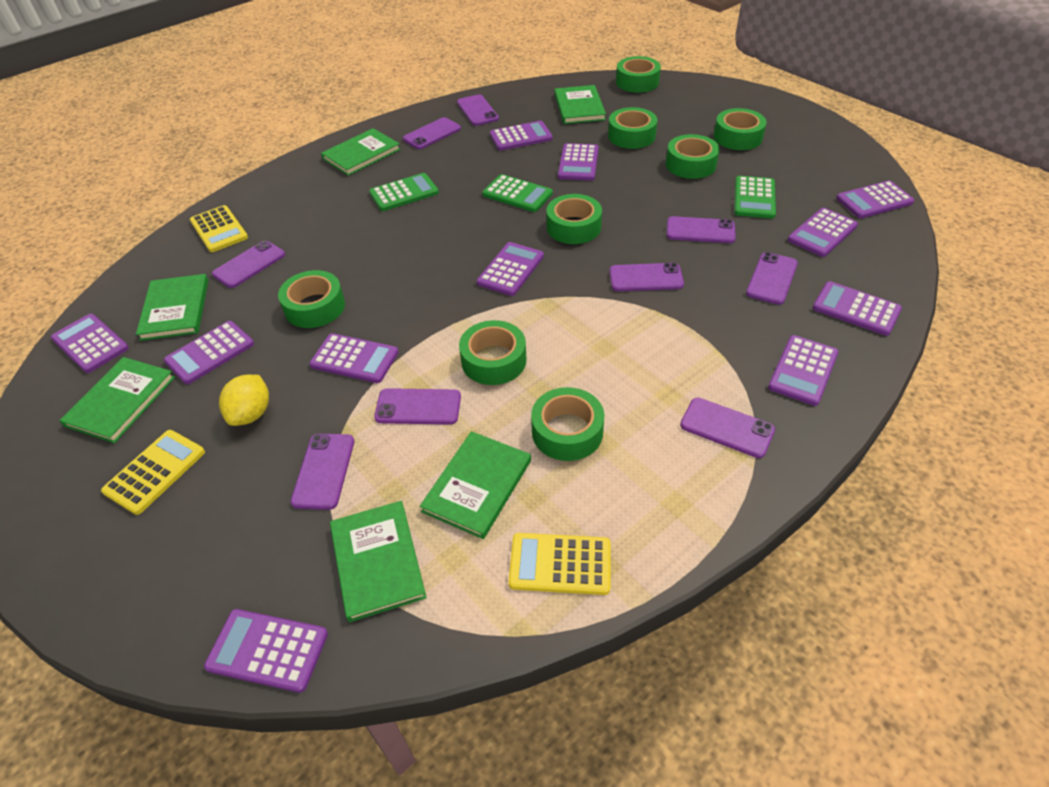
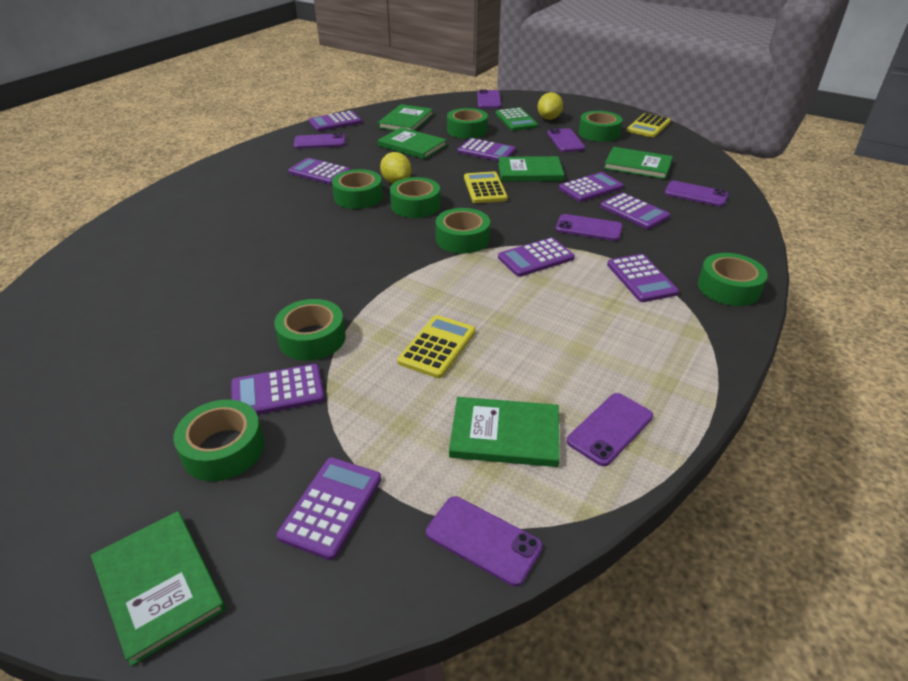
green calculator: [369,173,439,211] [482,174,553,212] [734,176,776,219] = 3 -> [496,108,538,131] = 1
purple calculator: [51,314,129,373] [164,321,254,384] [204,609,328,693] [309,333,399,383] [477,242,544,296] [490,121,553,151] [558,143,599,181] [768,335,839,406] [788,208,858,257] [813,281,902,336] [836,181,914,218] = 11 -> [231,364,325,415] [276,457,381,560] [288,158,351,185] [308,111,362,131] [457,138,516,161] [498,237,575,277] [559,172,624,202] [600,193,670,229] [607,254,679,302] = 9
purple phone: [212,240,285,288] [291,434,354,510] [374,388,461,425] [403,117,461,149] [457,94,499,126] [609,263,684,291] [667,216,736,243] [680,398,775,458] [746,252,798,305] = 9 -> [294,133,345,149] [426,496,542,586] [477,90,501,108] [547,128,585,152] [556,214,623,241] [567,393,653,466] [664,181,728,207] = 7
yellow lemon: [219,375,269,426] = 1 -> [380,152,411,184] [537,92,563,120] = 2

